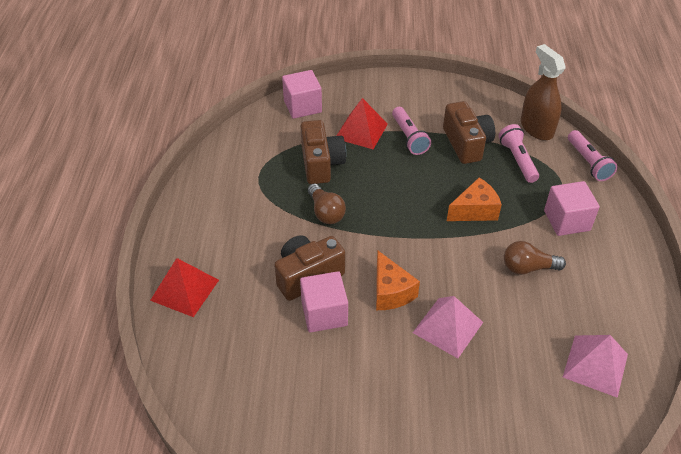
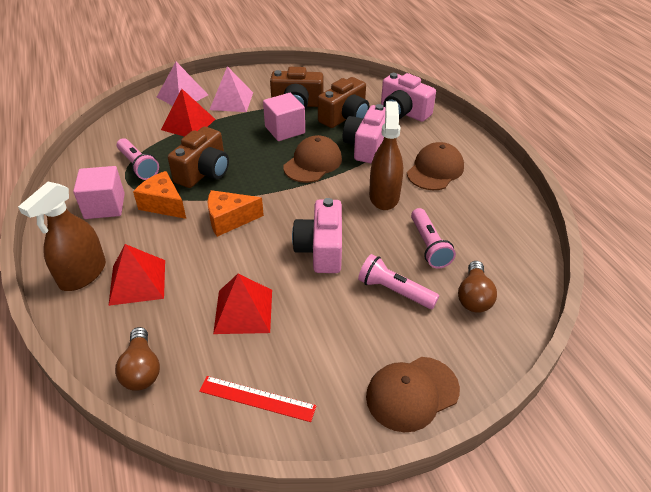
brown cap: none = 0 -> [283,135,342,183] [366,357,460,432] [407,142,464,190] = 3
brown spray bottle: [521,44,566,140] = 1 -> [18,182,106,291] [369,101,403,210] = 2
pink camera: none = 0 -> [292,198,342,273] [343,104,385,164] [381,73,436,122] = 3
pink cube: [282,70,322,119] [300,271,348,333] [544,181,600,236] = 3 -> [73,166,125,219] [263,93,305,141] = 2
red pyramid: [150,258,219,317] [336,98,388,149] = 2 -> [108,244,165,306] [161,89,215,137] [213,274,272,334] = 3
red ruler: none = 0 -> [199,376,317,422] = 1

